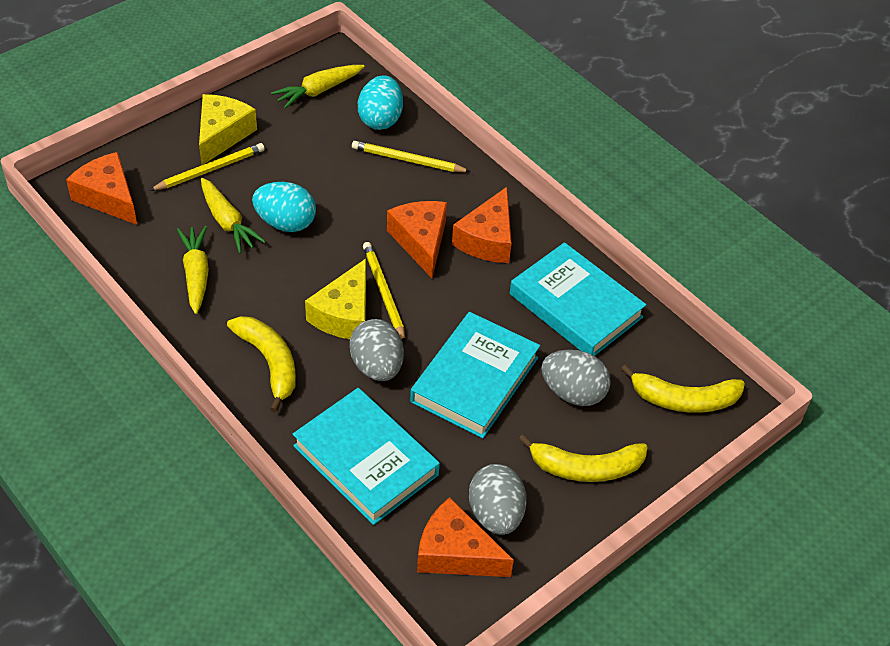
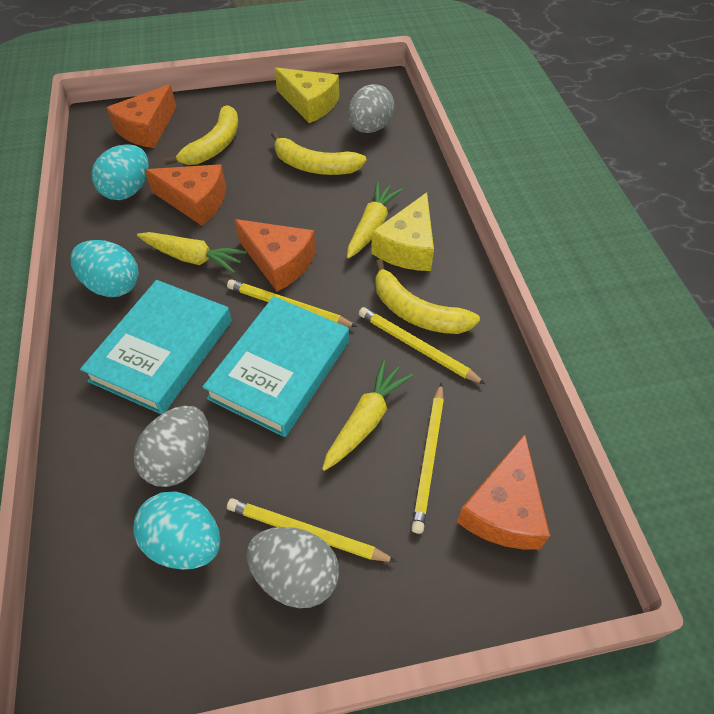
turquoise book: [292,388,440,525] [410,312,540,438] [510,242,646,356] = 3 -> [80,280,232,414] [203,296,349,437] = 2
turquoise egg: [252,182,316,232] [358,75,403,130] = 2 -> [70,240,139,297] [91,144,149,200] [133,491,221,570] = 3
yellow pencil: [149,143,265,191] [352,141,471,172] [363,242,405,343] = 3 -> [227,280,358,327] [227,498,397,562] [359,307,485,384] [411,383,444,534] = 4

